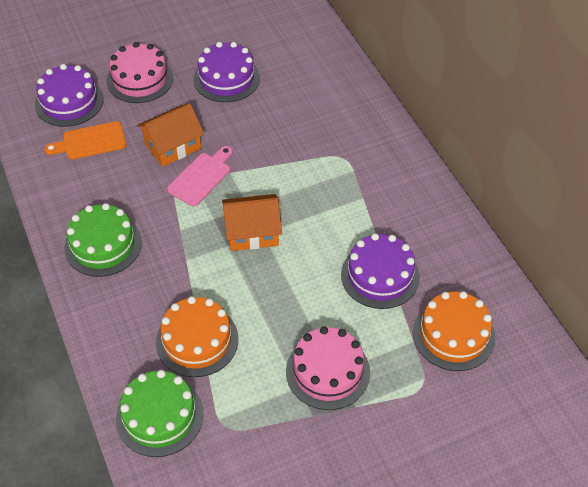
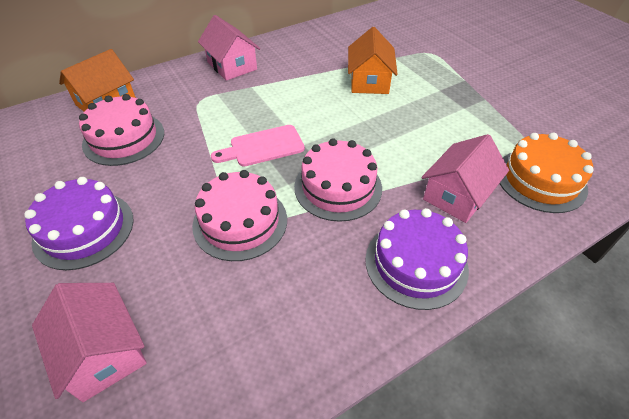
green cake: [65,203,142,277] [116,370,203,457] = 2 -> none = 0
orange cake: [156,296,239,377] [413,291,495,371] = 2 -> [499,133,594,213] = 1
orange cutting board: [44,121,126,159] = 1 -> none = 0
pink cake: [107,42,173,103] [286,326,370,410] = 2 -> [79,94,164,166] [192,170,287,261] [294,138,382,222] = 3
pink house: none = 0 -> [32,283,147,402] [198,15,260,81] [421,134,509,223] = 3
purple cake: [35,64,104,127] [193,42,260,102] [341,233,420,309] = 3 -> [24,177,134,270] [365,208,469,310] = 2

